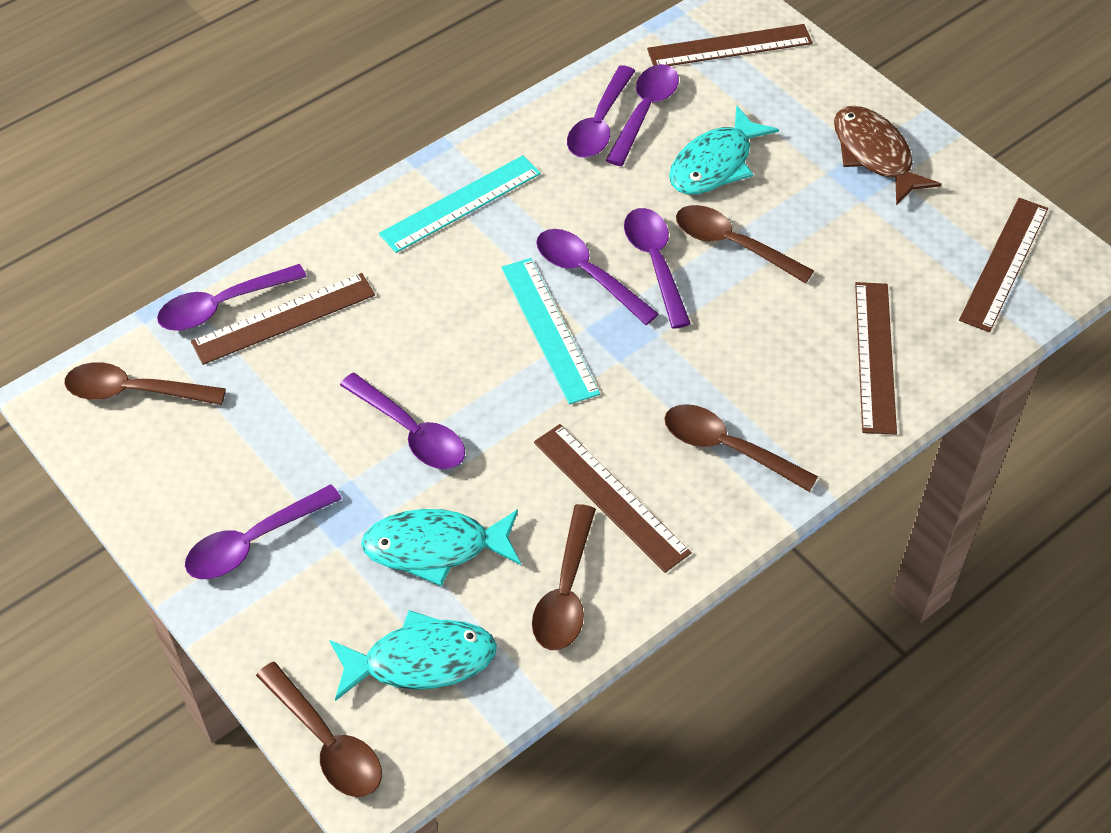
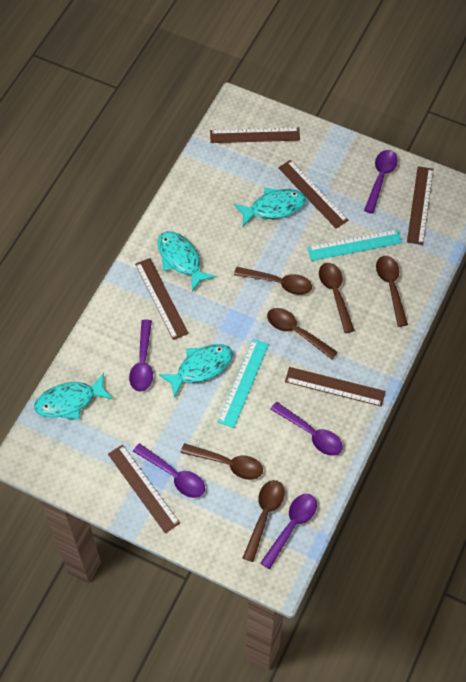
brown fish: [834,106,942,205] = 1 -> none = 0
brown ruler: [191,273,375,365] [534,424,692,573] [647,24,813,66] [855,282,897,435] [959,198,1048,332] = 5 -> [108,444,180,533] [135,258,189,340] [210,127,300,143] [278,160,348,228] [285,367,386,407] [407,166,434,245] = 6
brown spoon: [64,362,226,405] [256,662,382,797] [532,504,596,650] [664,404,818,492] [676,205,814,284] = 5 -> [181,443,263,480] [234,267,312,295] [243,480,285,562] [267,308,338,359] [319,263,355,333] [376,256,408,327] = 6
purple spoon: [157,264,307,331] [185,484,342,579] [340,373,465,469] [536,229,659,325] [567,65,635,158] [606,64,679,166] [624,208,691,329] = 7 -> [129,320,153,392] [133,443,205,498] [260,494,317,569] [270,402,343,456] [364,150,398,213] = 5
turquoise fish: [329,610,497,701] [361,509,521,586] [669,105,779,194] = 3 -> [34,373,113,420] [157,231,216,292] [158,344,233,398] [234,188,306,227] = 4

